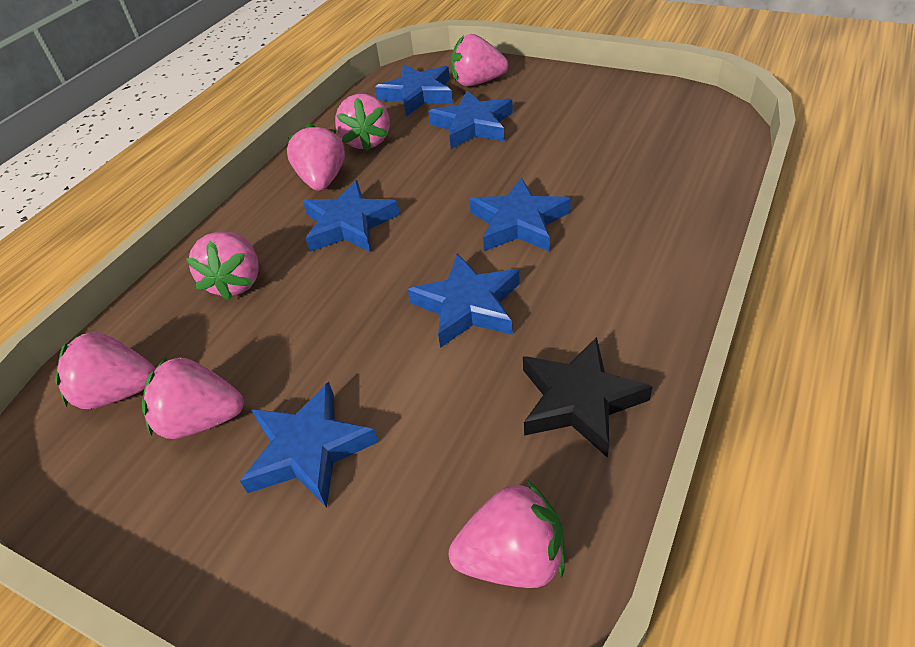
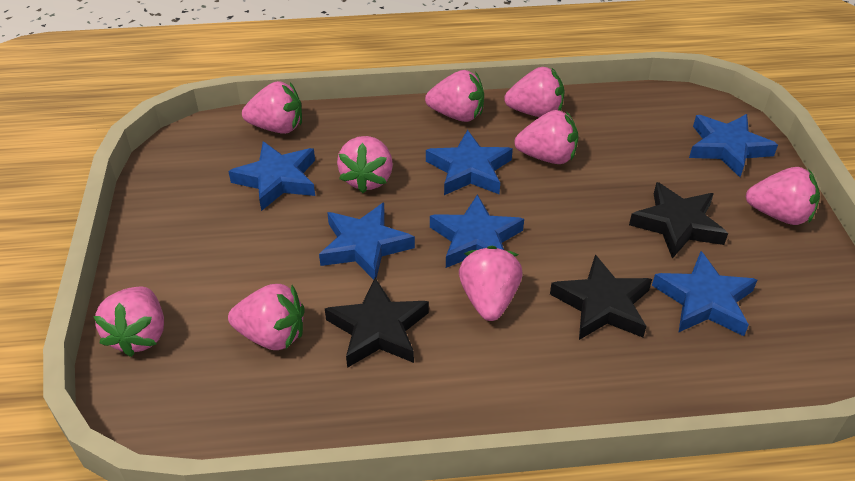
black star: [523,337,653,458] = 1 -> [325,278,429,368] [550,255,652,340] [629,182,728,258] = 3
pink strawberry: [55,332,156,409] [142,357,244,439] [186,232,259,301] [287,123,345,191] [335,94,390,151] [449,480,565,588] [451,34,508,86] = 7 -> [93,286,164,357] [228,284,305,350] [242,81,302,134] [337,136,393,193] [425,70,484,122] [459,246,522,321] [504,67,565,117] [514,110,579,164] [746,167,820,225] = 9

